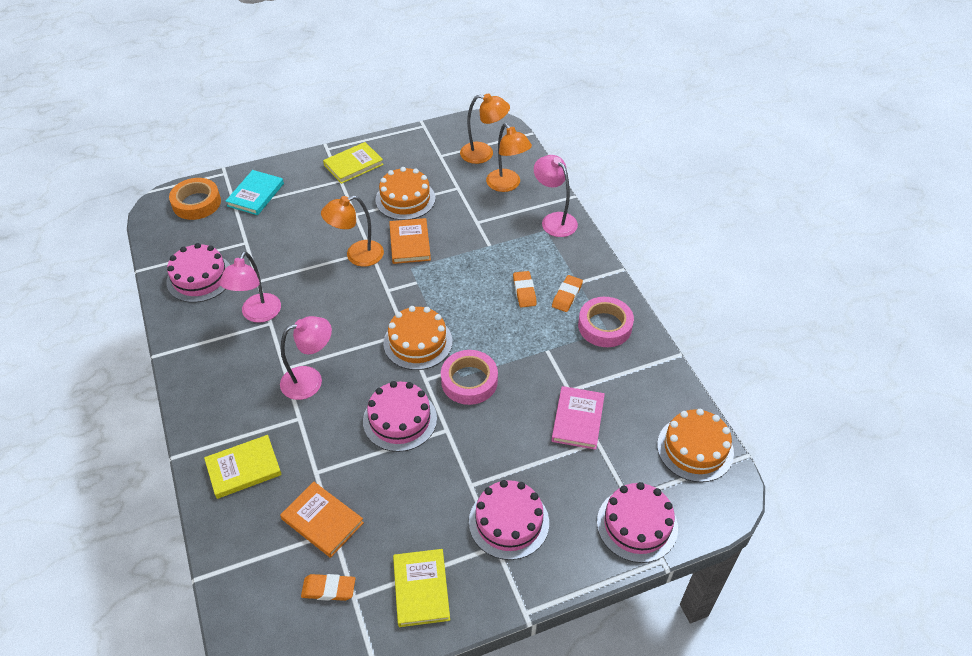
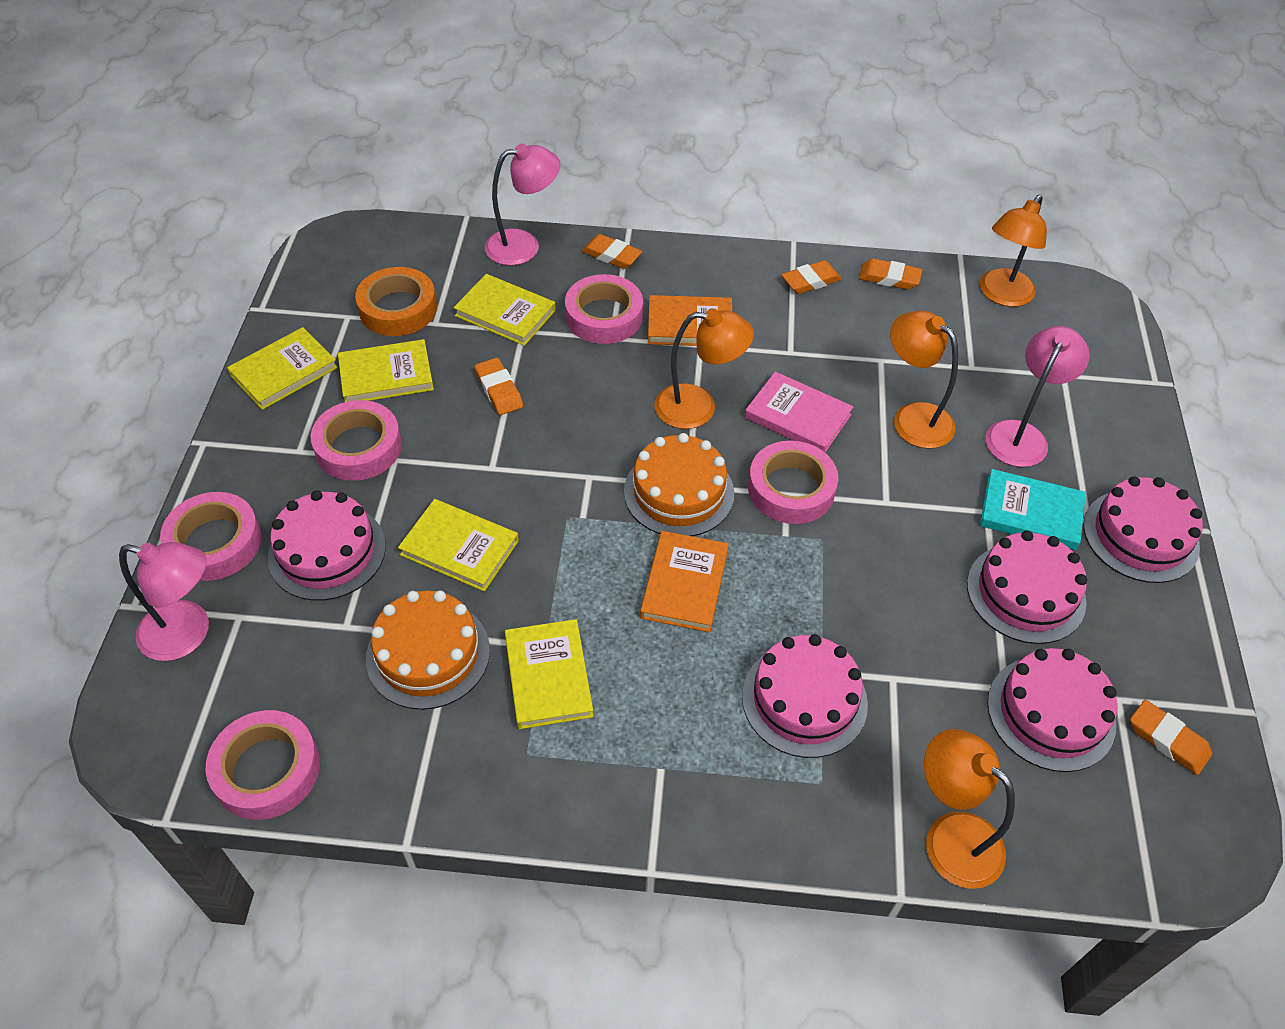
orange cake: [375,167,435,220] [383,306,453,370] [657,409,734,482] = 3 -> [366,591,490,710] [624,433,734,536] = 2
orange eraser: [301,574,356,601] [513,271,537,307] [552,275,583,312] = 3 -> [474,358,523,415] [582,234,642,269] [781,260,842,294] [859,258,922,290] [1130,700,1212,775] = 5
orange lamp: [321,196,384,267] [460,93,510,164] [486,123,532,192] = 3 -> [654,309,754,429] [890,311,958,449] [924,729,1015,889] [980,194,1047,307] = 4
pink cake: [166,243,230,303] [363,381,437,452] [469,480,549,560] [597,482,678,563] = 4 -> [268,490,386,601] [742,634,868,758] [967,530,1087,644] [987,648,1118,772] [1083,476,1203,583] = 5
pink tape: [441,350,498,405] [578,297,634,347] = 2 -> [160,492,262,581] [206,710,320,820] [311,400,402,481] [565,274,643,344] [748,441,838,524] = 5
yellow book: [204,435,282,499] [323,142,384,184] [393,549,450,627] = 3 -> [227,327,338,410] [338,339,434,402] [398,499,519,592] [454,274,556,346] [505,619,593,729] = 5

